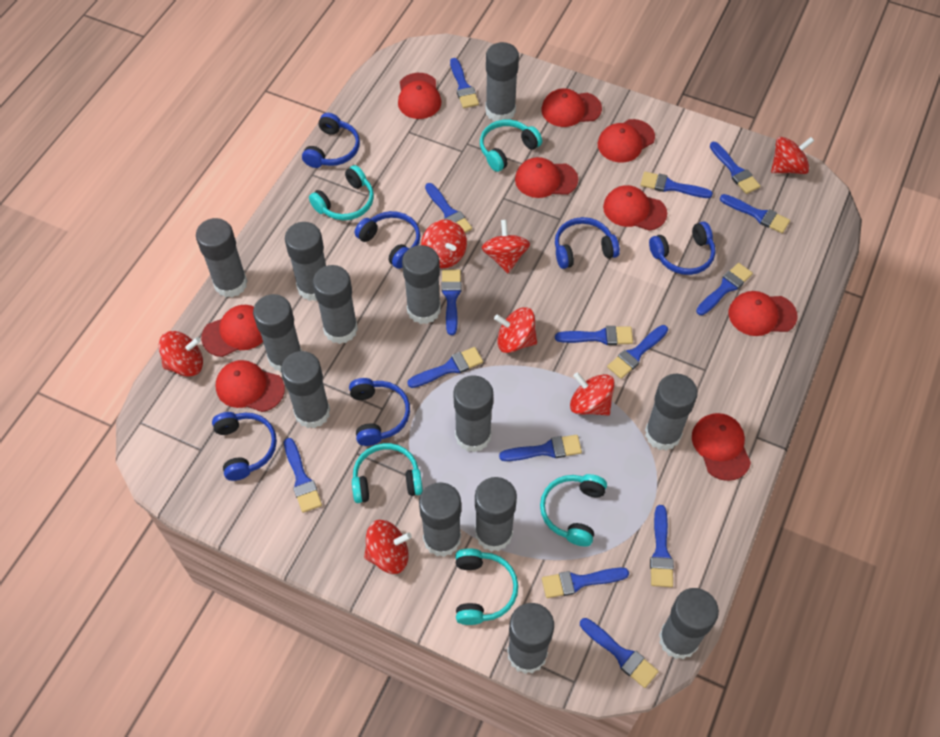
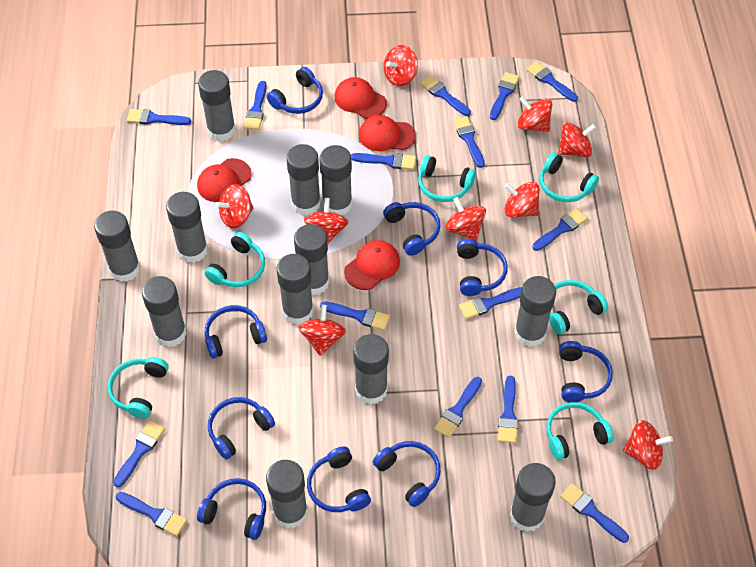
blue headphones: [212,412,277,481] [302,113,360,168] [349,378,410,446] [355,211,421,269] [555,217,620,269] [649,222,716,275] = 6 -> [197,478,266,540] [205,305,267,358] [208,397,275,460] [267,67,323,114] [307,446,371,512] [373,441,441,507] [383,202,440,256] [457,239,508,296] [559,341,613,402] = 9
grey glue stick: [196,218,248,298] [253,294,302,372] [281,351,330,429] [285,222,326,301] [313,265,358,344] [402,245,441,324] [419,482,461,557] [453,375,493,453] [475,477,517,552] [485,42,519,121] [507,603,554,674] [645,374,698,451] [659,588,719,660] = 13 -> [94,211,140,282] [142,276,187,347] [166,192,208,263] [198,70,236,142] [266,460,308,528] [277,254,314,325] [286,144,321,216] [294,224,330,295] [319,145,352,216] [353,334,389,405] [510,463,556,532] [514,276,556,347] = 12
red cap: [201,305,263,357] [215,360,285,412] [398,73,441,119] [515,157,578,198] [541,88,602,127] [598,119,655,162] [603,185,667,231] [692,413,751,481] [729,291,797,336] = 9 -> [197,158,252,202] [335,77,387,119] [344,240,400,290] [359,115,416,151] = 4
red spinning top: [159,331,203,377] [364,520,412,574] [421,220,467,268] [481,220,530,273] [494,307,537,353] [570,372,615,416] [771,137,814,174] = 7 -> [215,184,253,228] [299,305,346,356] [304,198,348,243] [384,45,418,86] [445,197,486,241] [504,182,540,218] [518,97,552,132] [558,122,596,157] [623,420,673,470] = 9
turquoise headphones: [309,165,374,220] [352,443,423,503] [455,548,518,625] [480,120,542,172] [540,474,607,546] = 5 -> [108,357,169,419] [204,232,265,287] [418,155,476,202] [540,153,599,202] [547,402,614,460] [549,280,608,334] = 6

